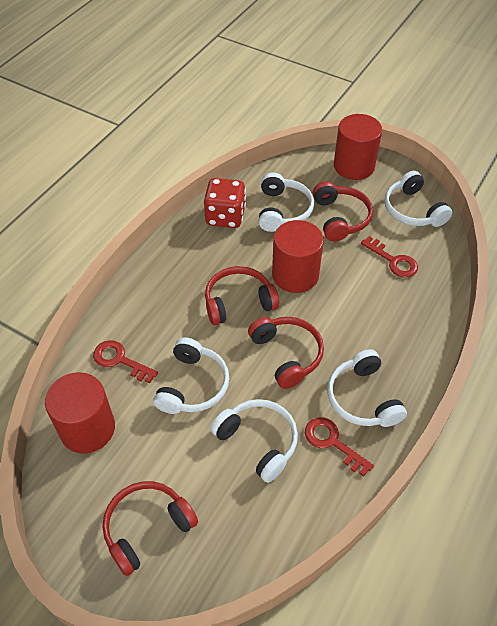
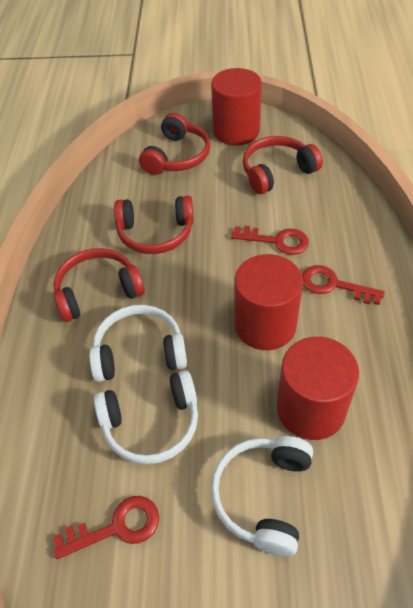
red dice: [204,178,246,228] = 1 -> none = 0
white headphones: [153,337,229,414] [211,399,298,483] [258,172,314,232] [327,349,407,427] [385,171,452,227] = 5 -> [89,305,187,382] [94,370,198,464] [211,436,313,557] = 3

